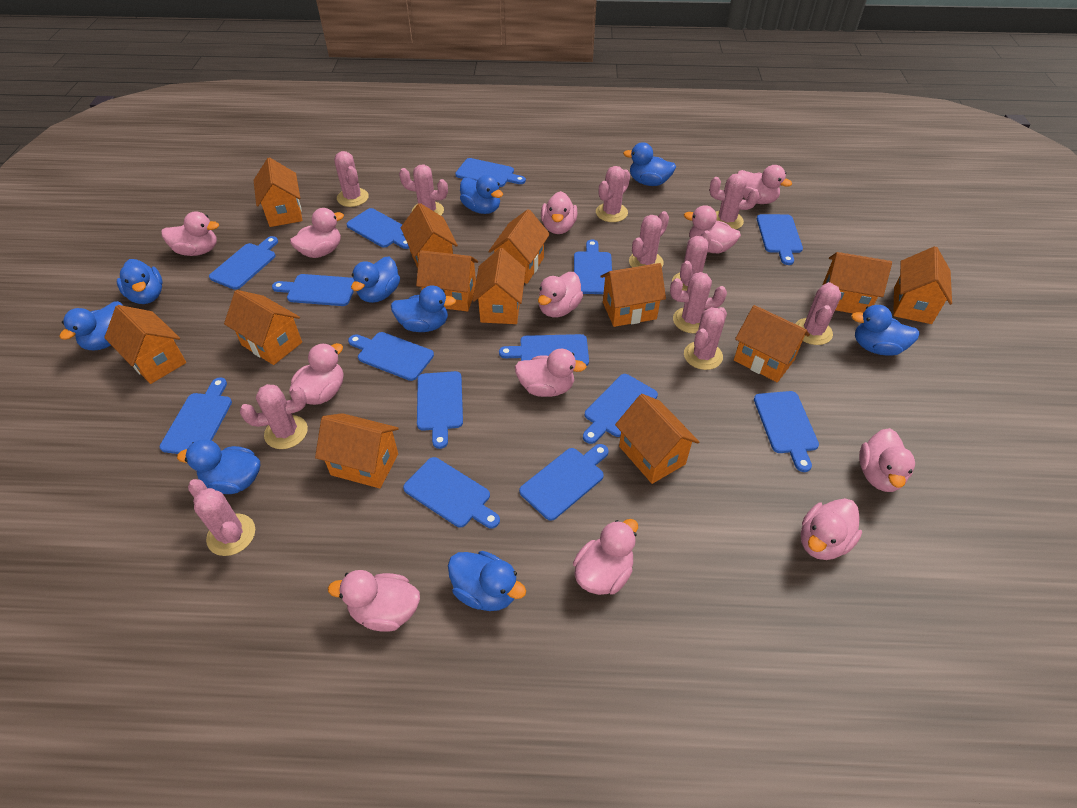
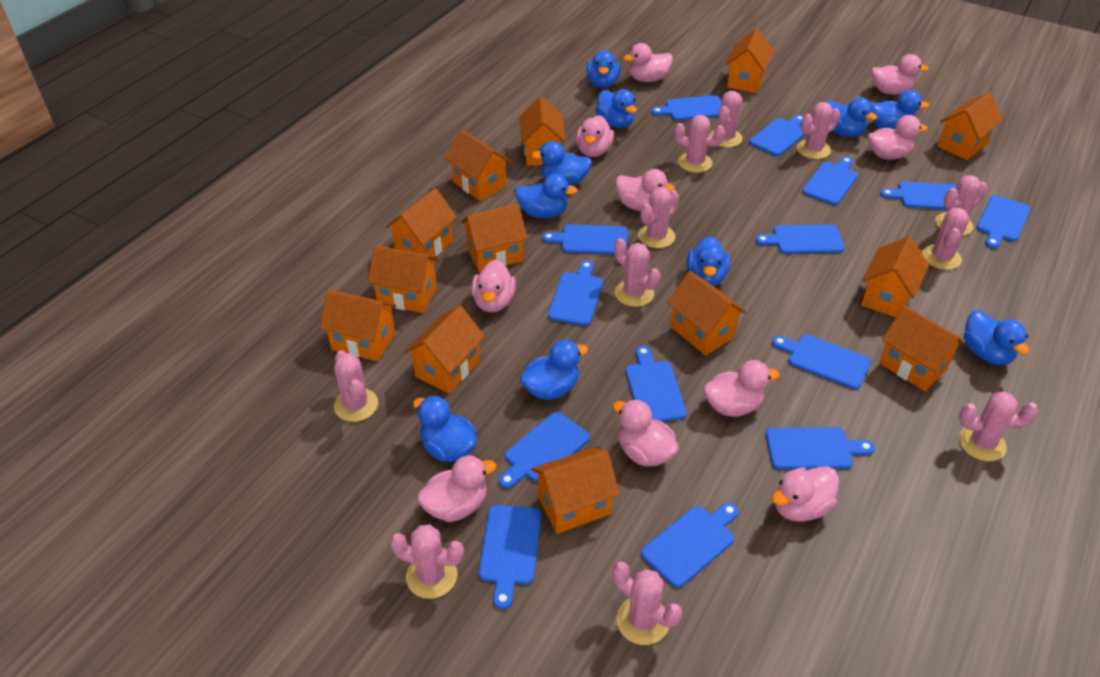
blue duck: [59,301,124,350] [117,259,163,304] [177,439,260,494] [351,256,400,303] [391,285,456,332] [448,551,526,611] [460,175,503,214] [623,142,676,186] [851,305,920,356] = 9 -> [413,395,477,462] [515,174,578,218] [520,340,588,400] [531,141,592,185] [586,50,620,88] [595,89,637,128] [687,236,730,286] [826,97,878,137] [871,90,930,129] [964,310,1030,365] = 10
pink duck: [161,211,219,256] [289,343,344,405] [290,208,344,258] [328,570,420,631] [515,349,587,397] [538,272,583,318] [541,191,577,234] [573,519,638,595] [684,205,741,253] [737,165,792,204] [801,498,862,560] [859,428,915,492] = 12 -> [417,456,497,522] [471,260,516,313] [576,115,614,157] [613,399,679,466] [615,169,675,211] [623,43,673,82] [703,360,780,417] [772,466,839,522] [868,115,928,160] [871,54,929,95] = 10

